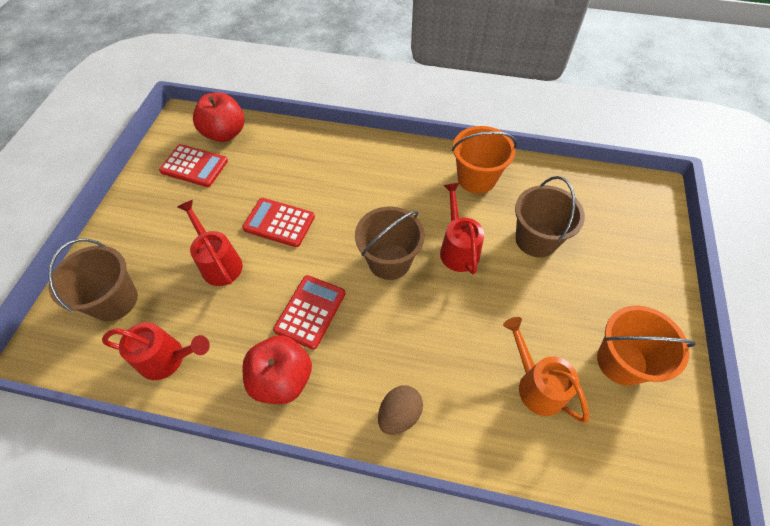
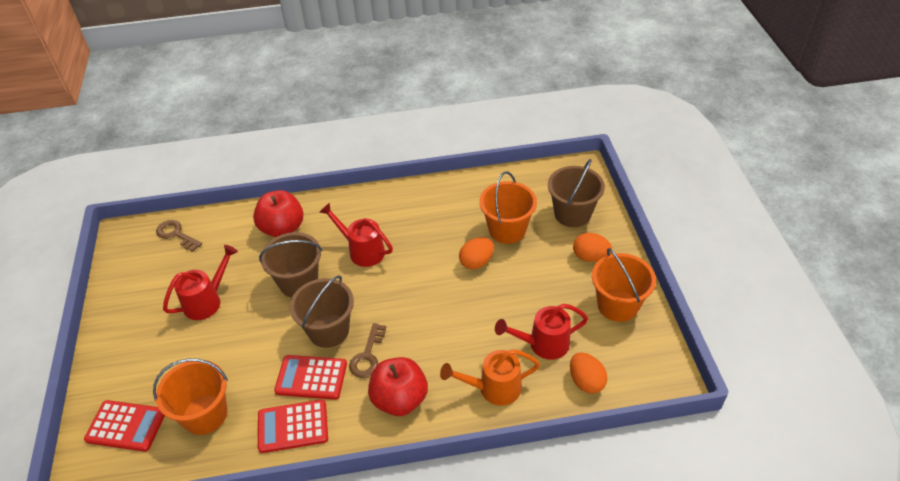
brown egg: [378,386,423,435] = 1 -> none = 0
brown key: none = 0 -> [156,220,202,252] [349,323,386,378] = 2
orange bucket: [452,126,517,194] [597,306,696,386] = 2 -> [153,358,228,435] [480,171,537,244] [592,248,656,322] = 3
orange egg: none = 0 -> [459,237,494,270] [570,353,607,394] [573,233,612,262] = 3

